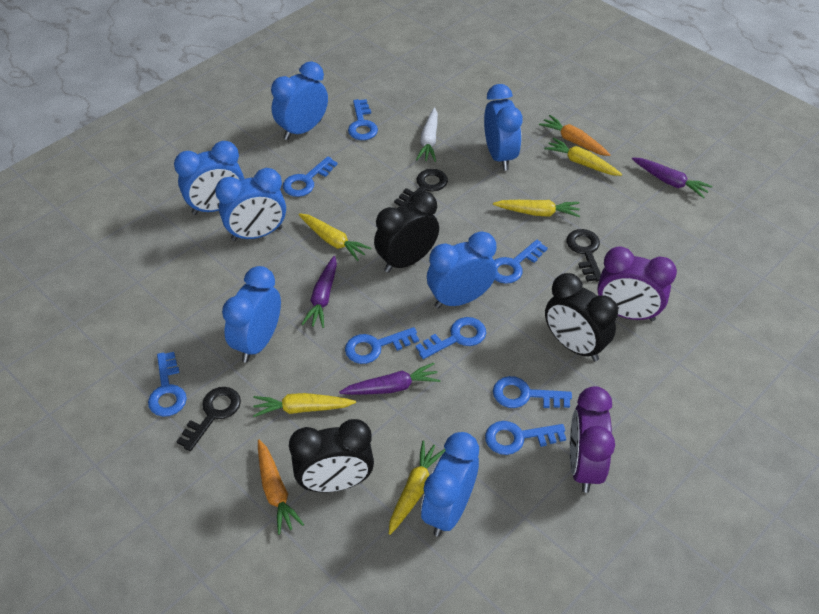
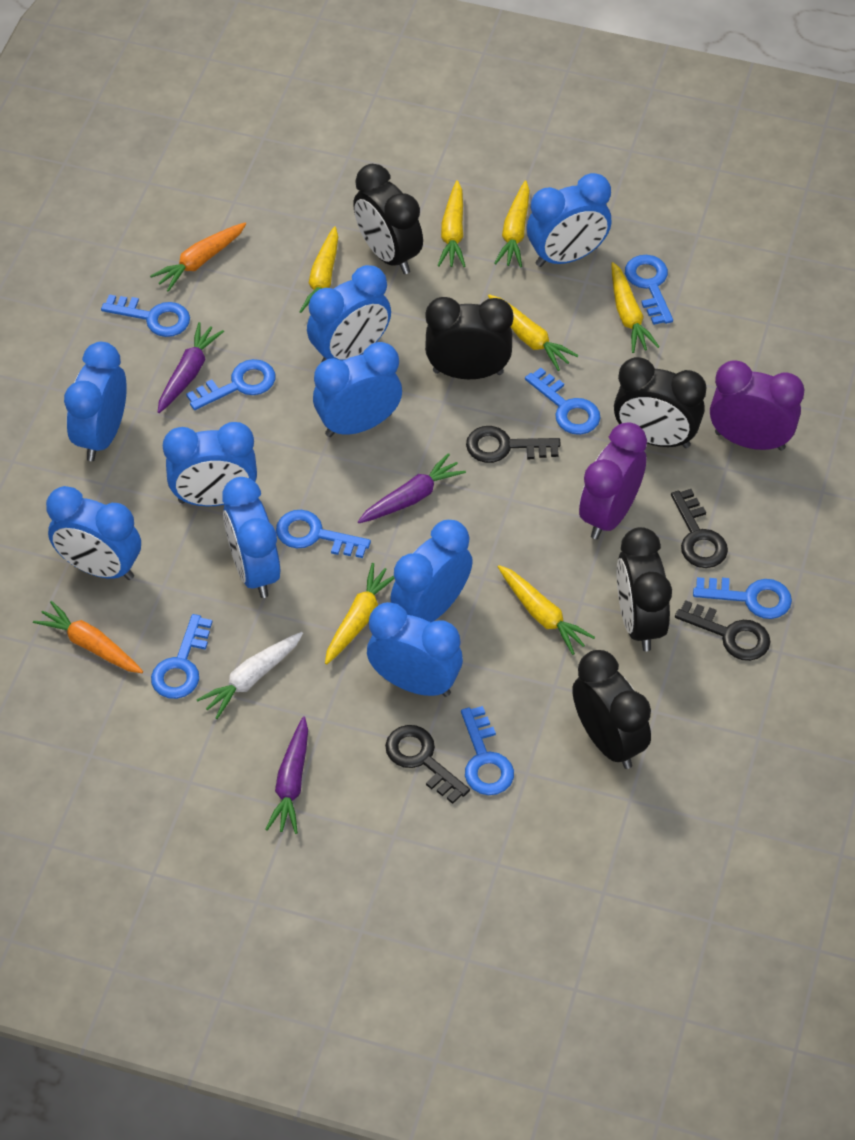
black clock: [289,419,374,493] [374,191,439,273] [545,273,618,361] = 3 -> [353,164,423,274] [425,297,513,379] [572,650,651,769] [614,357,706,448] [617,527,672,651] = 5
black key: [176,387,241,451] [394,169,448,206] [566,229,601,282] = 3 -> [385,725,470,804] [466,426,561,463] [671,489,728,568] [675,600,770,661] = 4
blue clock: [174,141,244,215] [215,168,286,241] [222,266,281,362] [271,61,328,140] [421,432,479,537] [427,232,497,308] [484,84,523,171] = 7 -> [46,486,141,580] [64,342,127,461] [163,422,257,506] [222,477,280,598] [307,265,391,362] [313,342,402,437] [367,602,463,697] [390,520,473,622] [527,173,611,267] = 9
yellow carrot: [253,393,356,417] [298,213,372,261] [389,441,446,535] [493,200,580,217] [544,137,622,176] = 5 -> [300,226,338,313] [325,563,395,665] [437,180,466,267] [488,294,579,371] [494,180,530,268] [498,565,595,655] [611,262,659,353] = 7

